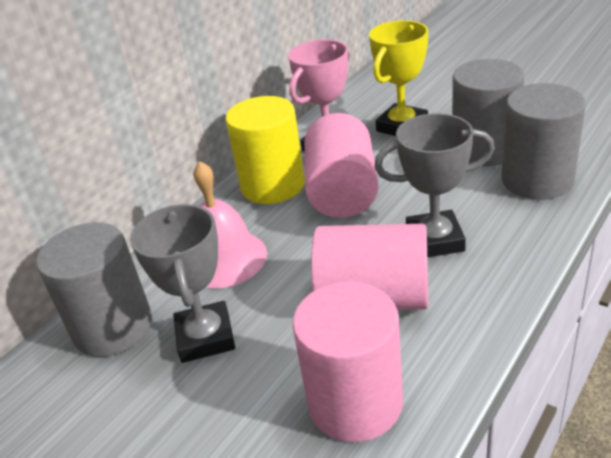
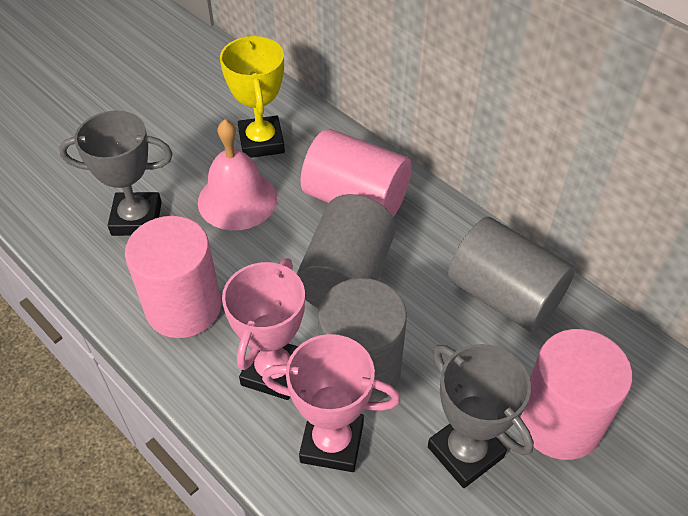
pink trophy: [288,40,349,152] = 1 -> [222,258,305,400] [262,334,401,472] = 2
yellow cylinder: [225,96,305,204] = 1 -> none = 0

